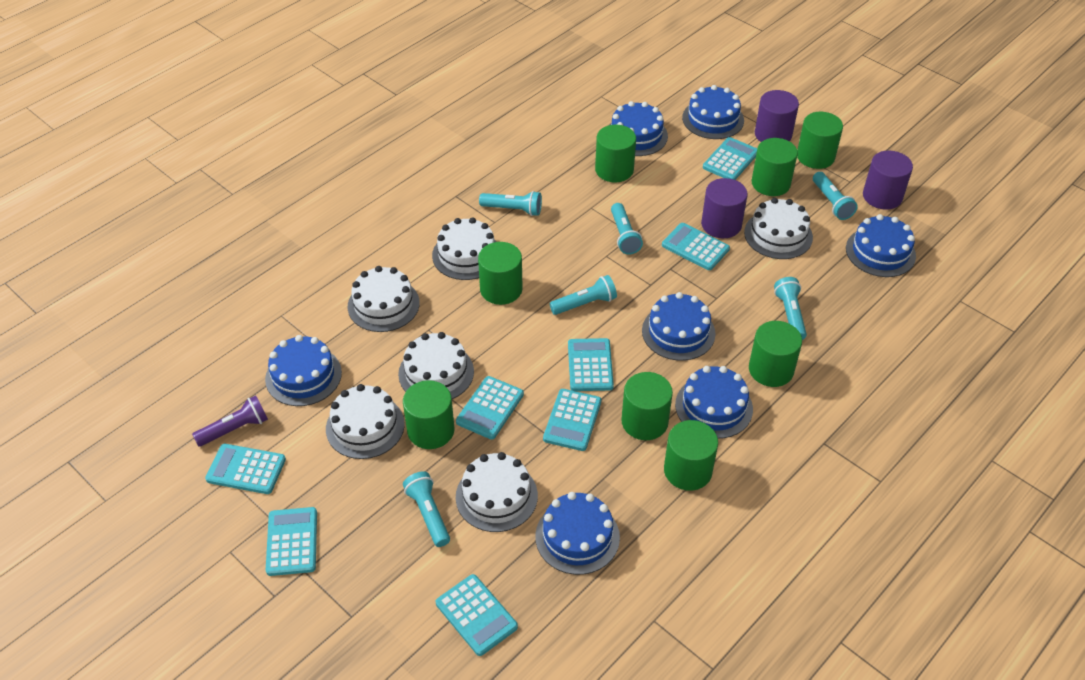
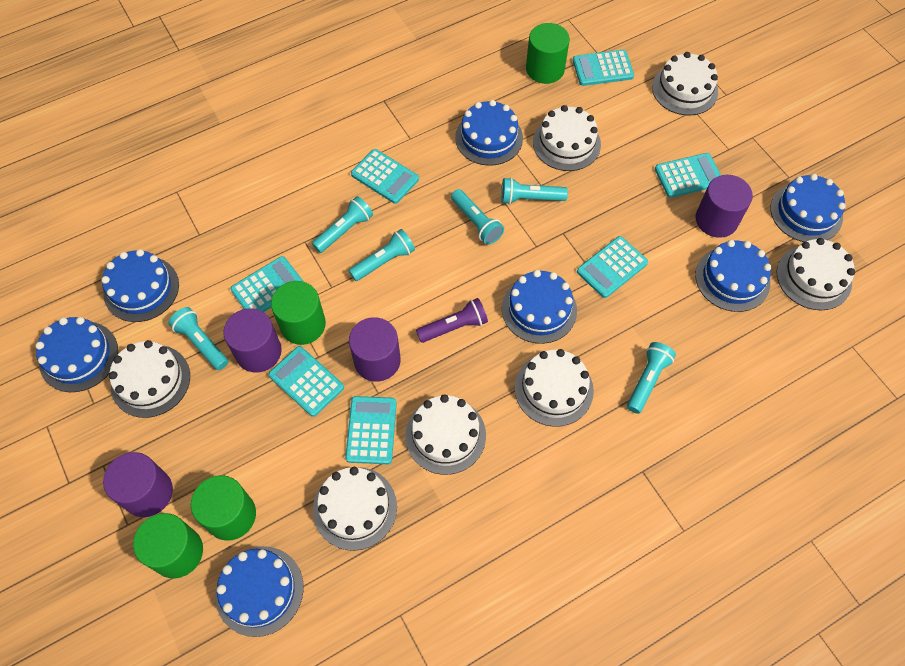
green cylinder: [403,380,454,449] [478,242,523,305] [595,125,636,182] [621,372,673,440] [664,420,718,491] [749,321,802,387] [751,138,798,196] [797,112,843,169] = 8 -> [133,513,203,579] [191,475,256,541] [271,281,326,345] [526,23,570,84] = 4
purple cylinder: [701,178,748,238] [755,90,799,142] [863,150,913,210] = 3 -> [103,452,173,517] [223,308,282,372] [349,317,401,382] [696,175,753,238] = 4
turquoise calculator: [205,444,286,494] [266,507,317,576] [436,574,518,656] [456,376,524,439] [543,389,601,451] [568,338,614,391] [662,223,730,270] [703,137,757,180] = 8 -> [230,256,304,312] [268,346,344,417] [345,396,397,464] [351,149,419,204] [573,50,634,86] [577,236,648,298] [655,153,721,198] = 7
white cake: [326,384,405,459] [348,266,420,332] [398,332,474,399] [432,217,497,280] [456,452,538,532] [744,198,813,259] = 6 -> [109,340,190,418] [313,467,397,551] [405,394,486,475] [515,349,594,427] [533,105,601,171] [652,52,718,115] [776,238,855,310] = 7

